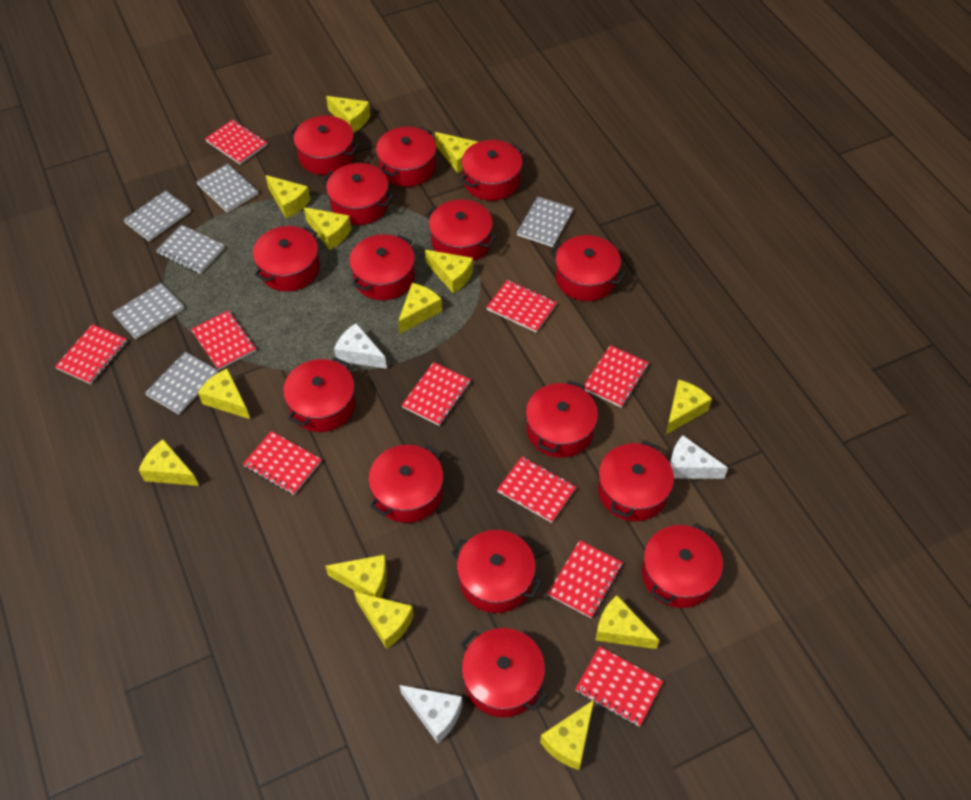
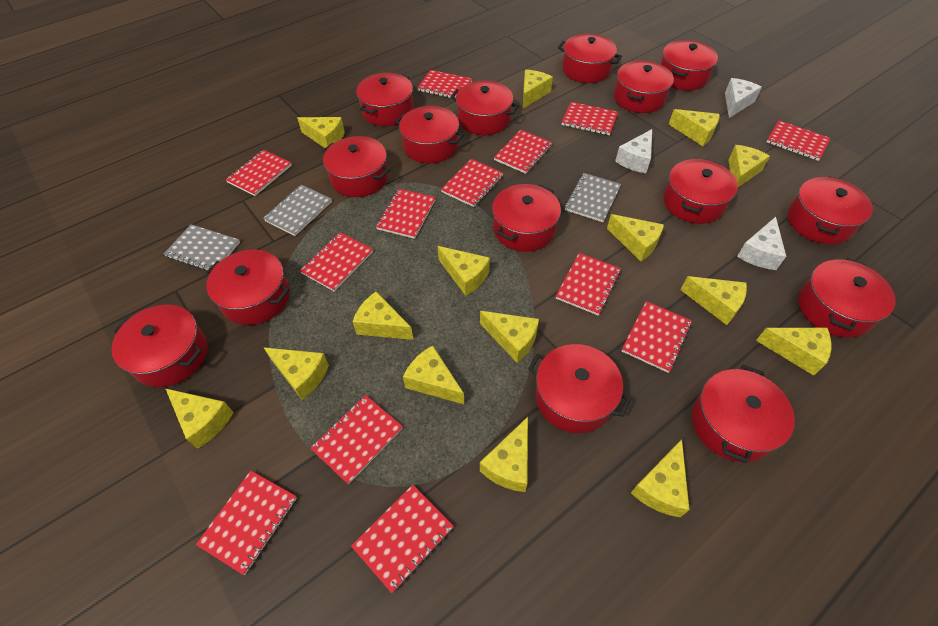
grey notebook: [112,283,184,339] [123,190,191,241] [145,352,219,414] [156,225,225,274] [196,164,259,213] [517,197,574,247] = 6 -> [164,224,240,270] [263,185,332,236] [565,173,621,222] = 3
red notebook: [55,324,127,384] [191,310,256,370] [205,119,267,164] [243,431,322,495] [401,362,471,426] [486,280,557,333] [497,456,576,523] [548,540,623,618] [575,646,663,727] [584,345,649,407] = 10 -> [196,471,297,575] [226,150,292,196] [300,232,373,292] [310,395,403,484] [351,485,454,593] [376,189,436,239] [417,70,472,98] [441,159,504,207] [494,130,553,174] [556,253,621,316] [561,102,618,135] [622,301,692,373] [767,120,831,161] = 13
yellow cheese: [139,439,199,486] [198,369,250,419] [265,175,310,218] [304,207,351,250] [325,555,387,598] [326,96,370,133] [354,592,414,649] [398,283,442,334] [425,250,473,293] [435,132,478,173] [540,700,594,770] [595,595,660,649] [666,380,712,434] = 13 -> [165,388,234,449] [263,347,329,400] [297,117,345,148] [352,291,414,340] [403,345,464,404] [438,246,490,296] [480,311,539,363] [480,417,528,492] [523,70,553,108] [607,214,664,261] [631,440,690,517] [669,109,719,146] [681,276,747,325] [728,145,770,187] [756,328,831,375] = 15

